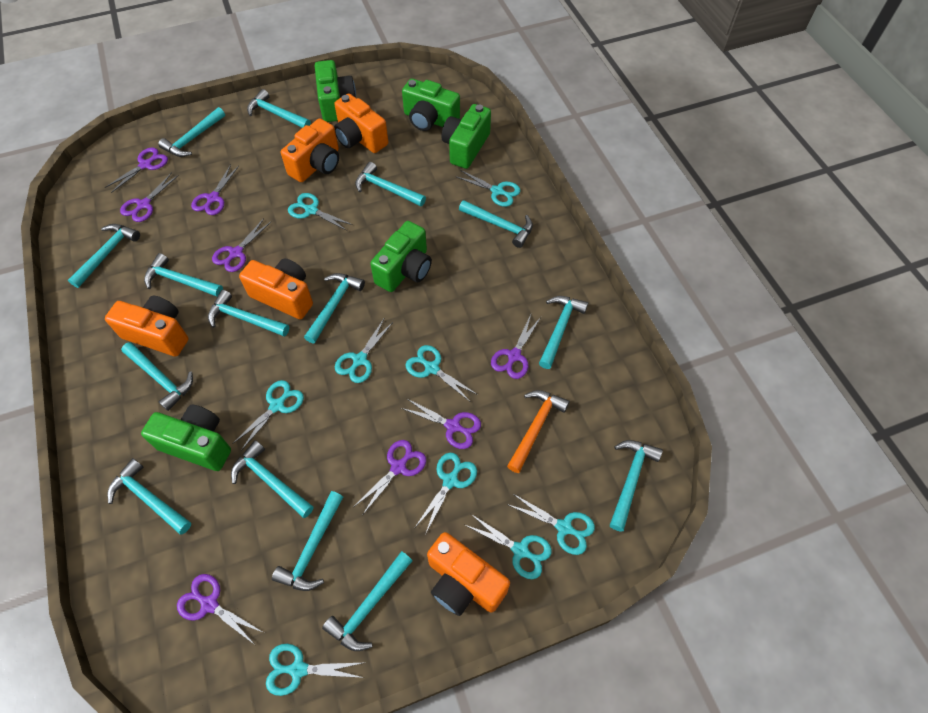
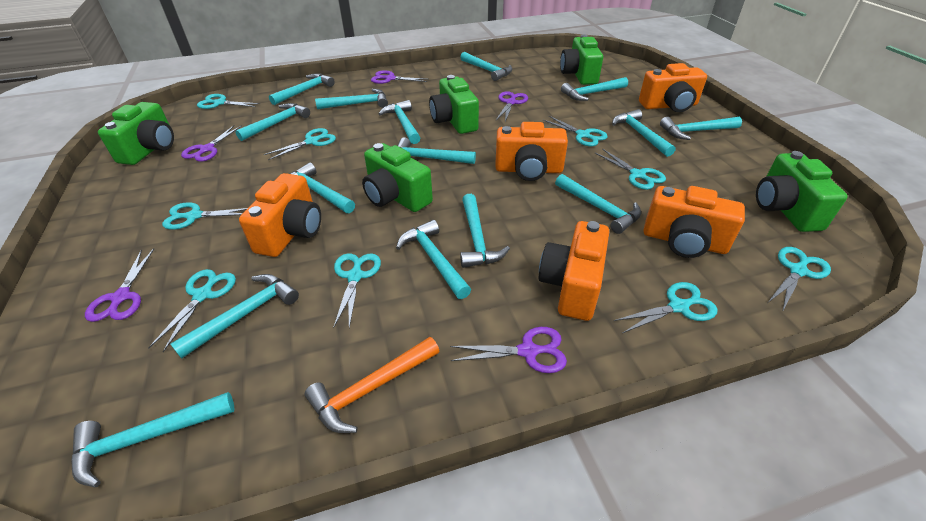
purple scissors: [104,147,168,193] [120,172,179,222] [177,574,264,645] [191,164,239,215] [212,218,271,272] [355,440,426,514] [401,398,481,449] [491,315,541,379] = 8 -> [85,248,155,322] [181,125,242,162] [371,70,427,84] [450,327,567,373] [496,91,528,122] = 5

